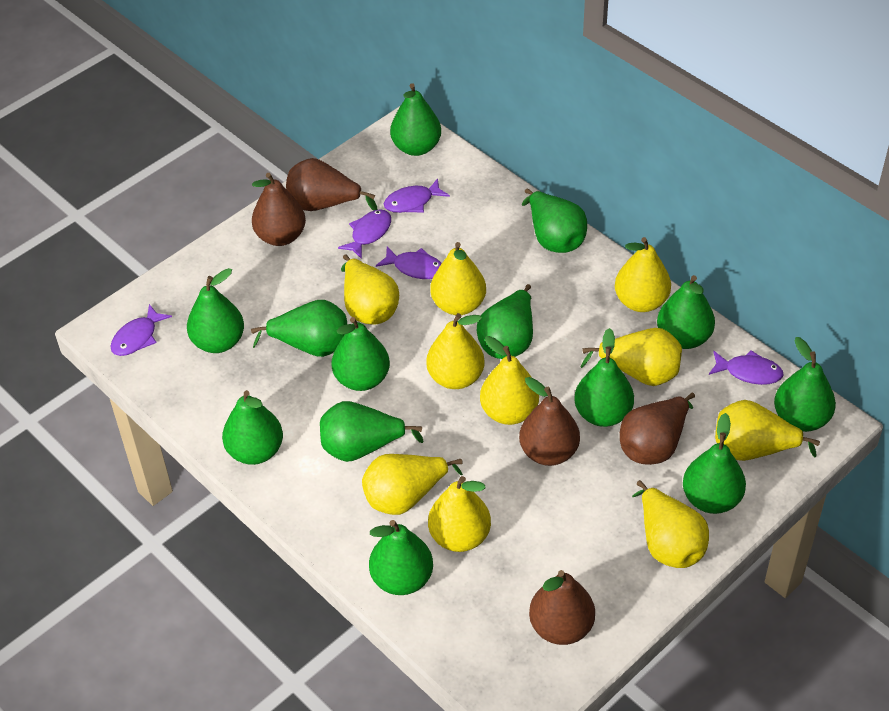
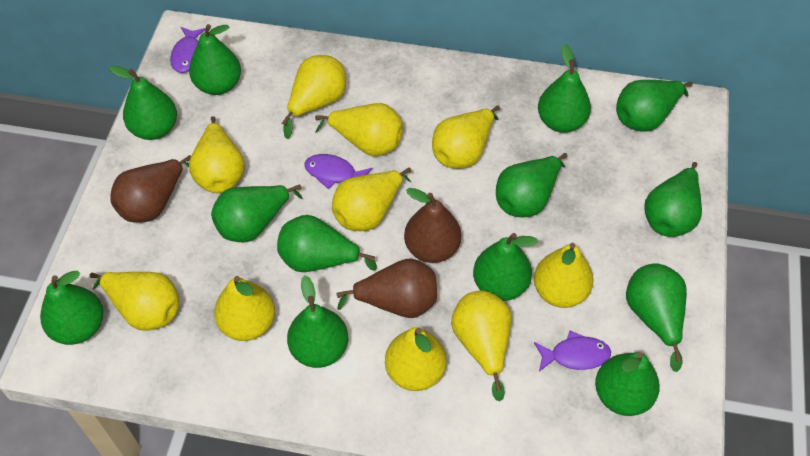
brown pear: [252,173,306,246] [286,158,377,211] [519,377,580,466] [529,570,595,645] [620,393,695,465] = 5 -> [110,155,191,223] [336,258,437,318] [404,188,461,263] = 3
purple fish: [110,304,172,356] [338,209,391,259] [376,246,442,279] [384,178,450,213] [709,350,784,385] = 5 -> [170,27,206,73] [304,154,373,189] [534,331,611,372] = 3

